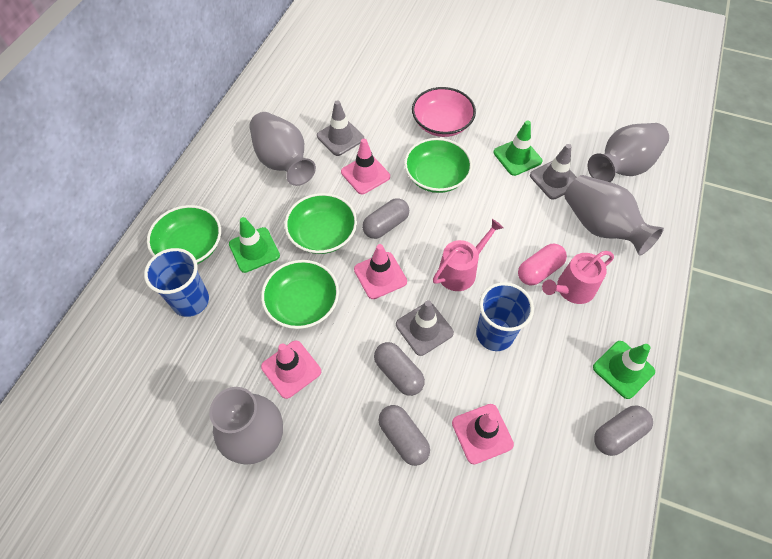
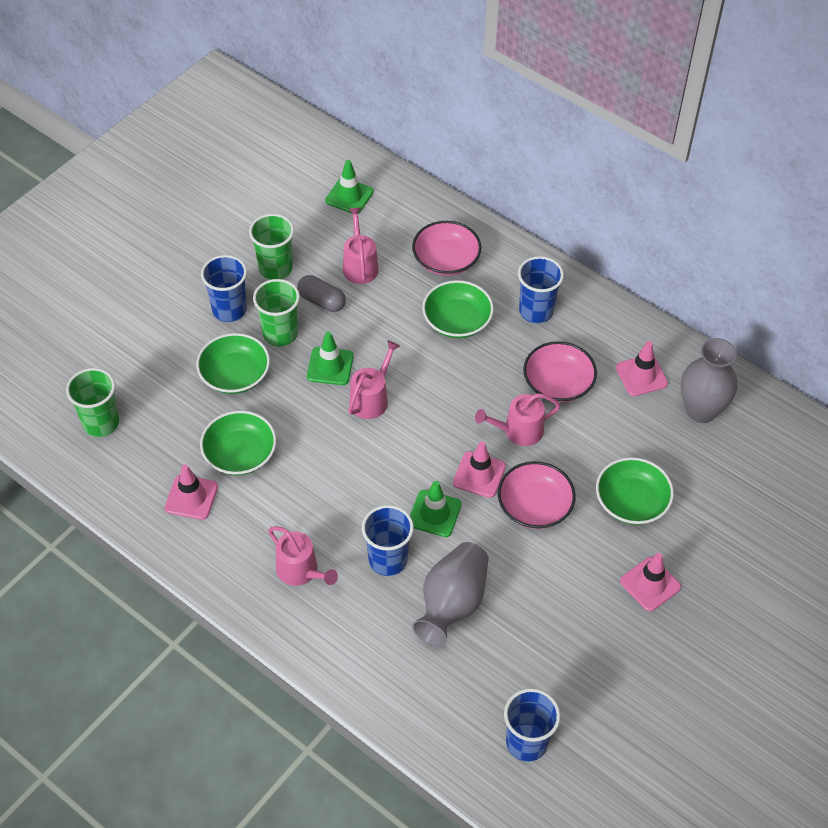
blue cup: [144,248,209,317] [476,282,534,351] = 2 -> [201,255,247,322] [362,505,414,576] [504,688,560,762] [518,256,564,323] = 4
green cup: none = 0 -> [66,368,119,437] [249,214,294,280] [253,279,300,347] = 3
grey capsule: [362,198,409,239] [374,342,425,396] [378,405,430,466] [594,406,653,456] = 4 -> [297,275,346,312] = 1
grey traffic cone: [317,100,364,156] [396,300,454,356] [530,144,577,200] = 3 -> none = 0
grey vase: [209,387,283,465] [249,112,316,186] [564,175,664,256] [588,123,669,182] = 4 -> [412,542,489,646] [681,338,737,423] = 2
pink bowl: [412,87,476,137] = 1 -> [412,221,481,276] [498,461,576,529] [523,341,597,403] = 3
pink capsule: [518,244,567,286] = 1 -> none = 0
pink watering can: [433,219,503,291] [542,251,614,304] = 2 -> [268,526,338,586] [343,208,379,284] [348,340,400,419] [475,393,560,446] = 4

